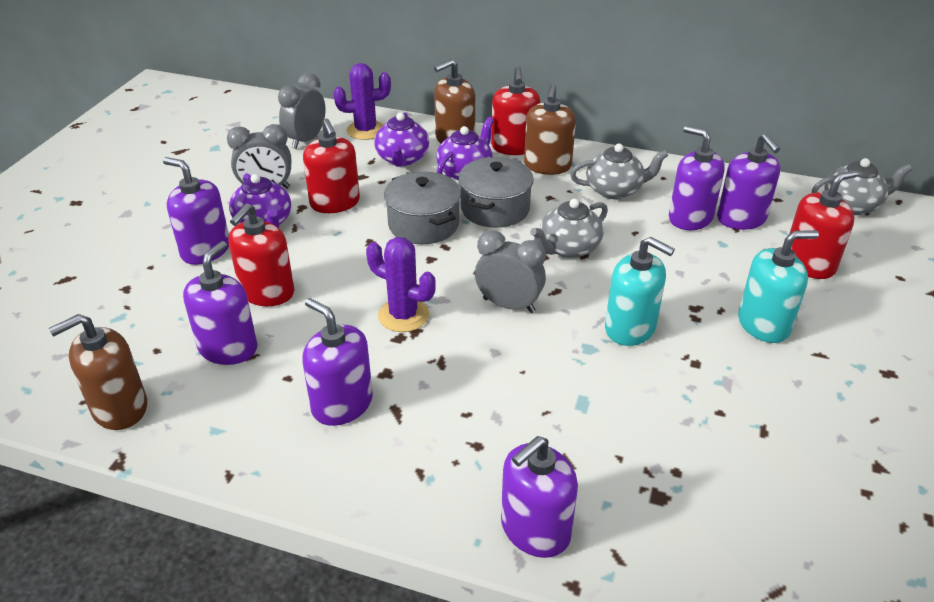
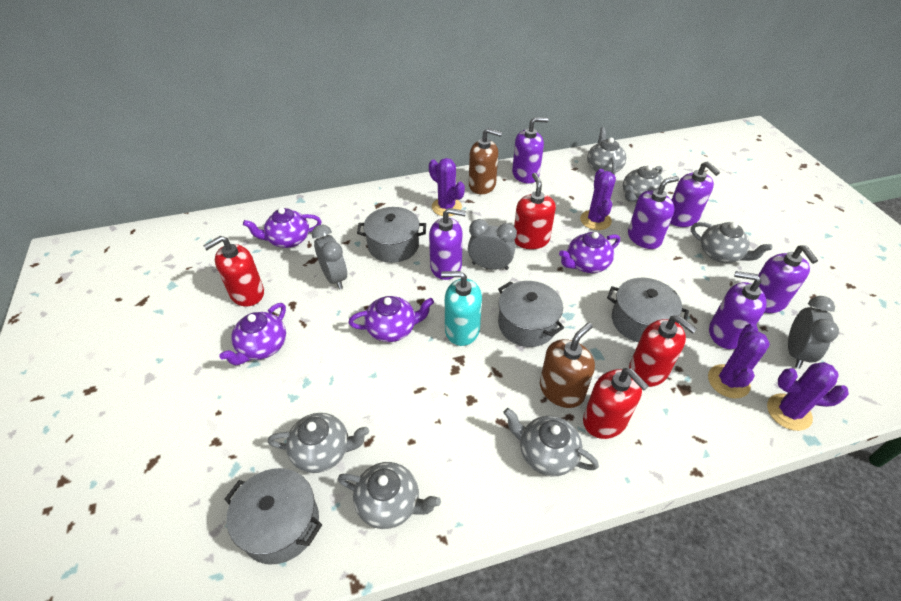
brown soap dispenser: [49,314,147,430] [434,59,475,143] [524,84,576,175] = 3 -> [469,128,502,194] [540,323,595,408] = 2
grey pot: [384,172,461,244] [458,157,534,228] = 2 -> [224,468,322,564] [357,207,426,263] [498,281,564,347] [607,278,689,342] = 4
grey teapot: [530,199,608,258] [570,144,668,199] [812,158,912,215] = 3 -> [268,413,369,473] [338,462,441,529] [504,408,599,476] [587,127,626,175] [623,165,665,202] [691,222,772,263] = 6
purple cactus: [333,63,391,140] [366,237,436,332] = 2 -> [429,158,465,216] [580,169,616,230] [708,323,770,398] [767,362,849,431] = 4
purple teapot: [229,173,291,228] [374,112,429,167] [436,117,494,180] = 3 -> [219,303,286,365] [243,208,321,248] [349,296,434,342] [559,232,620,273] = 4
turquoise soap dispenser: [605,236,675,346] [738,230,819,343] = 2 -> [441,271,482,346] = 1

